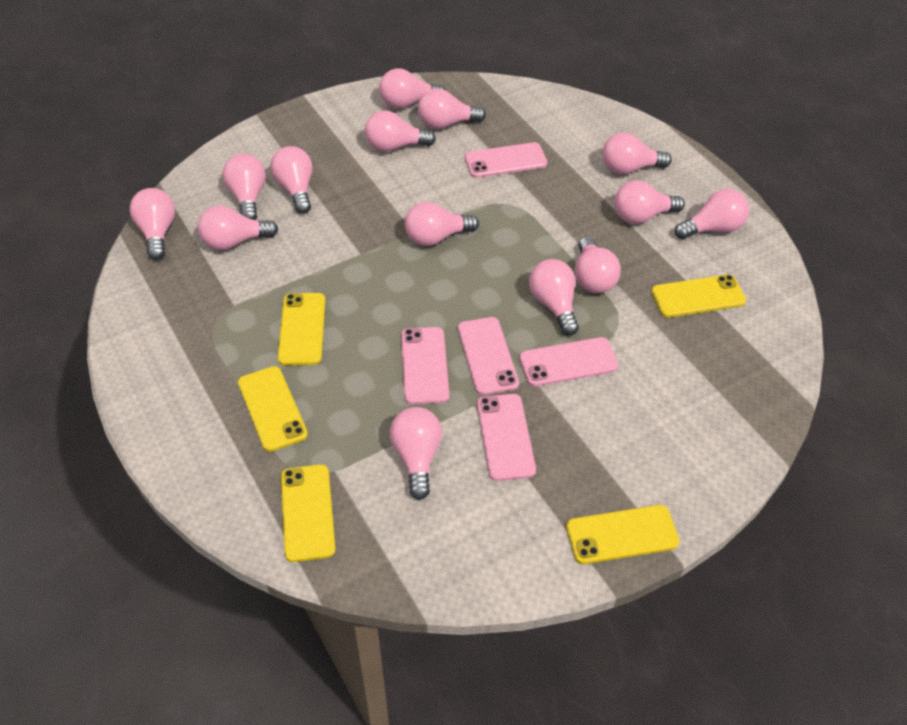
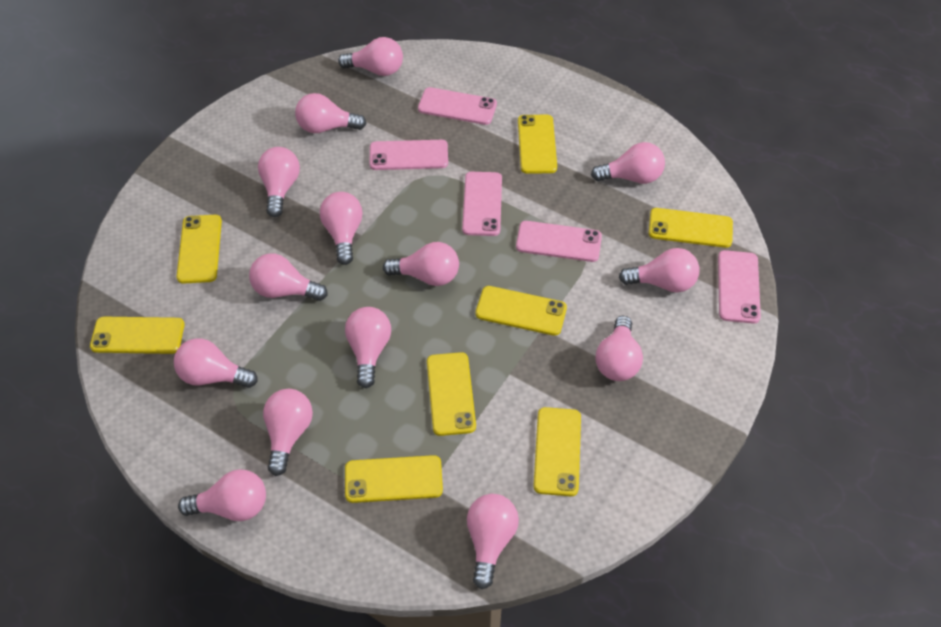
yellow phone: [238,366,308,452] [278,293,325,365] [281,464,336,562] [566,505,680,564] [651,275,746,318] = 5 -> [90,317,185,354] [176,215,222,284] [345,455,443,503] [427,352,476,436] [476,286,567,336] [518,115,557,174] [533,407,581,496] [649,208,733,248] = 8

